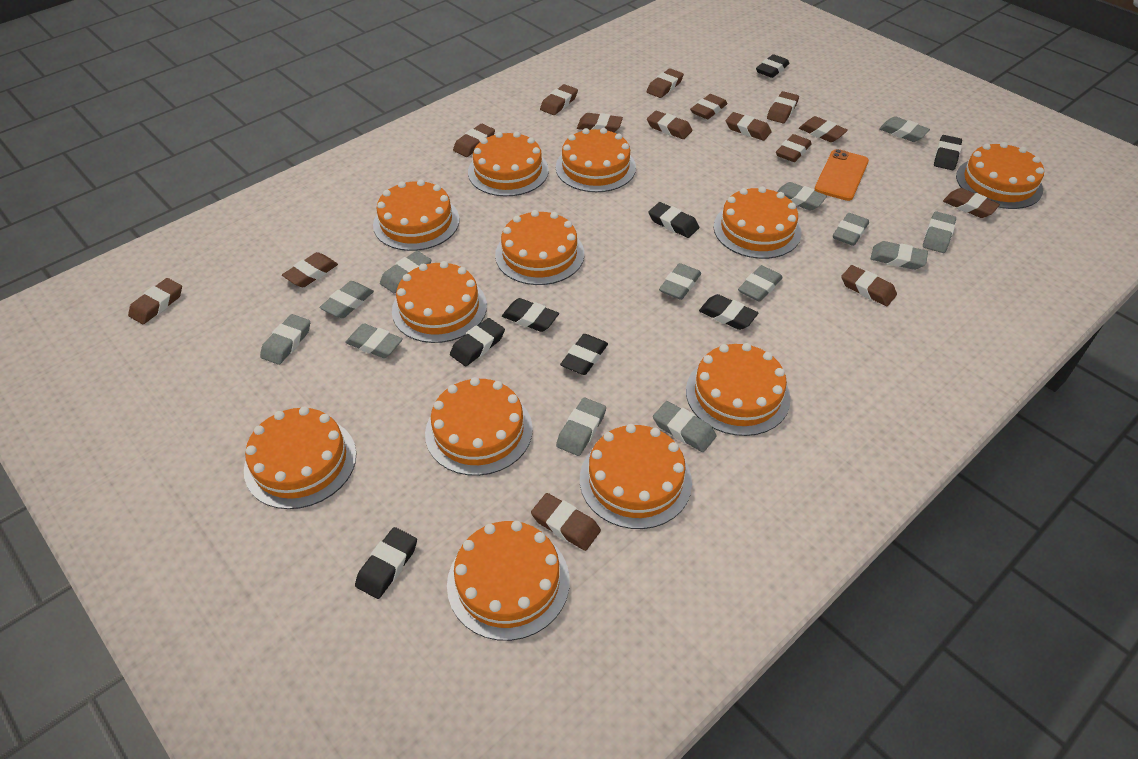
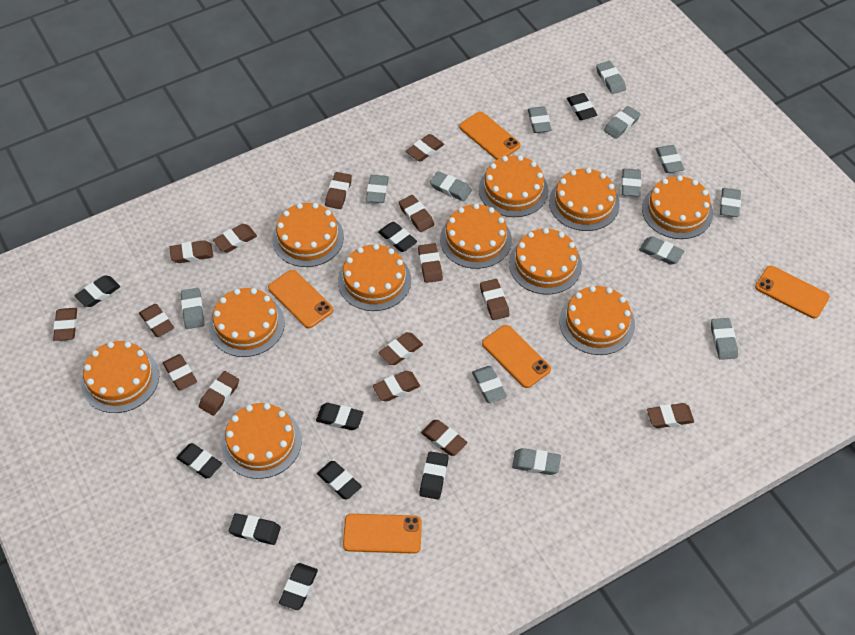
black eraser: [355,527,417,599] [450,318,505,366] [502,298,559,332] [560,334,608,375] [648,202,699,238] [699,294,758,330] [756,54,789,78] [934,135,962,170] = 8 -> [74,275,121,307] [176,443,222,478] [229,513,281,545] [279,563,318,610] [316,403,364,430] [317,461,362,500] [378,222,417,252] [419,451,448,500] [567,93,597,120] = 9
orange cake: [244,406,356,509] [373,179,460,251] [392,261,487,343] [425,377,533,476] [447,521,570,641] [468,132,549,196] [495,210,584,285] [556,128,636,192] [580,424,692,529] [686,343,791,436] [714,186,801,259] [956,142,1044,209] = 12 -> [81,341,159,413] [209,288,285,357] [221,403,302,479] [272,203,344,267] [338,244,411,311] [440,203,512,269] [479,155,548,217] [509,228,582,294] [549,168,620,231] [559,286,635,355] [642,175,713,239] = 11
orange phone: [815,149,869,201] = 1 -> [268,270,333,328] [343,514,422,554] [459,111,521,160] [482,325,551,388] [755,266,830,318] = 5

